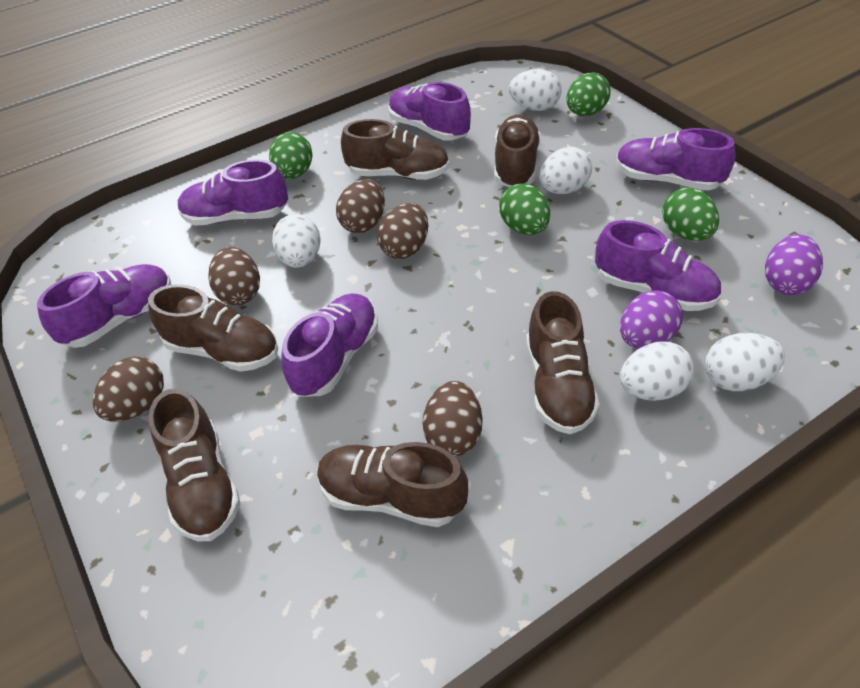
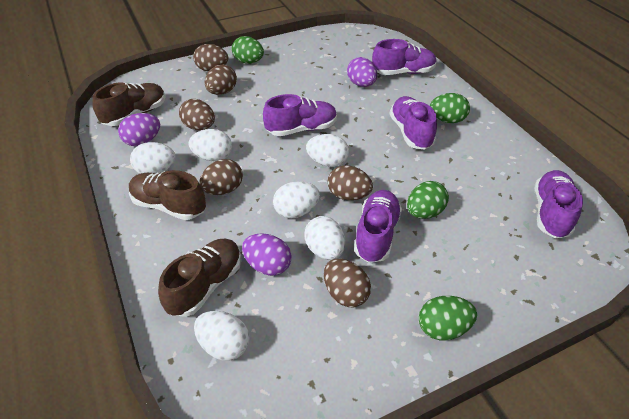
brown egg: [93,357,164,421] [208,247,260,306] [336,179,385,233] [377,203,428,259] [422,381,482,457] = 5 -> [179,99,215,130] [193,44,228,71] [199,159,243,195] [205,64,237,95] [324,259,371,307] [328,165,373,200] = 6
brown shoe: [148,284,278,372] [149,388,240,541] [317,442,468,527] [341,119,449,180] [494,114,541,187] [526,291,600,434] = 6 -> [92,82,165,126] [129,170,206,220] [158,239,242,317] = 3
purple egg: [620,290,683,349] [765,234,823,295] = 2 -> [118,113,160,146] [242,233,291,276] [347,57,377,87] = 3
purple shoe: [37,264,171,348] [178,160,288,225] [282,293,378,397] [388,82,471,141] [595,220,721,311] [616,128,736,190] = 6 -> [263,94,337,136] [354,190,402,263] [372,39,437,75] [390,96,437,150] [535,170,583,238] = 5
white egg: [272,214,320,268] [509,69,562,111] [540,147,592,194] [620,341,694,401] [705,333,785,391] = 5 -> [130,142,176,174] [189,129,232,161] [194,311,250,361] [273,182,320,219] [304,216,345,260] [306,134,349,167] = 6

